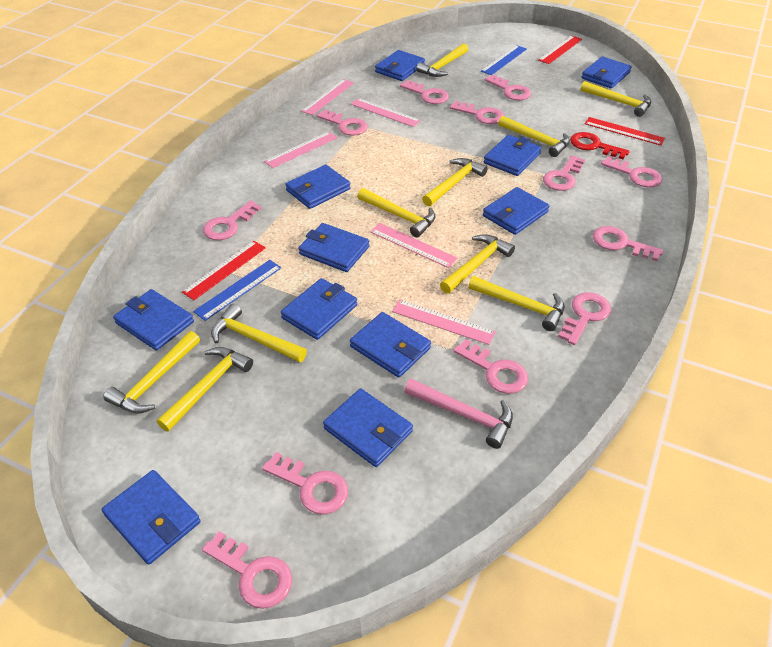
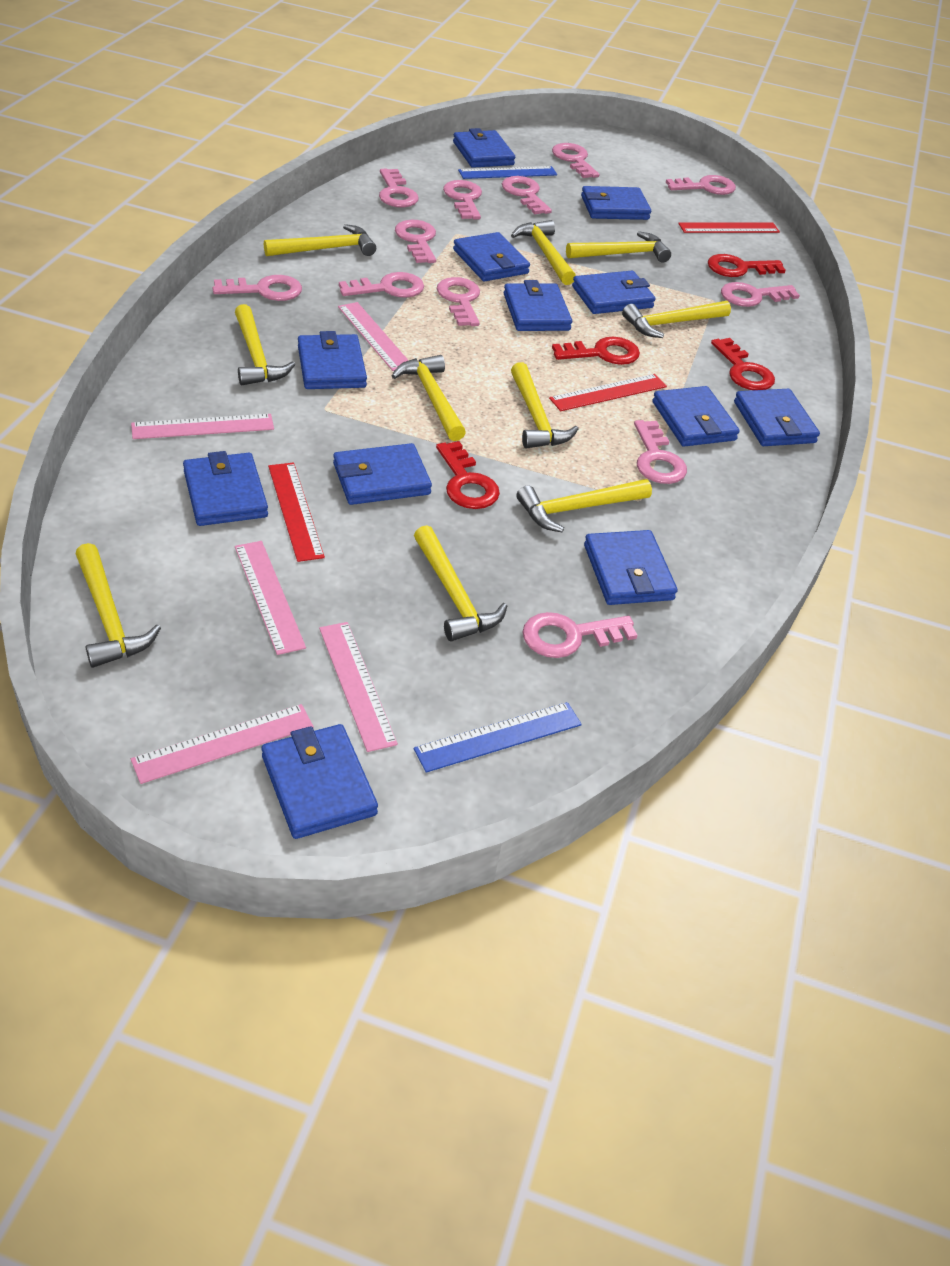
blue wallet: [102,470,201,565] [113,289,194,351] [281,278,357,340] [285,165,351,209] [299,223,370,272] [323,388,413,467] [350,312,431,378] [375,50,425,81] [483,187,549,235] [484,135,541,176] [582,56,632,88] = 11 -> [183,451,268,526] [262,724,378,839] [298,331,367,389] [333,443,432,505] [453,128,515,168] [453,232,530,281] [504,280,572,331] [572,271,656,314] [581,186,651,220] [584,530,677,605] [652,386,740,447] [734,389,820,446] = 12
pink hammer: [404,379,513,449] = 1 -> none = 0
red key: [570,132,630,159] = 1 -> [436,441,500,509] [552,337,640,365] [708,254,786,277] [711,338,775,390] = 4

